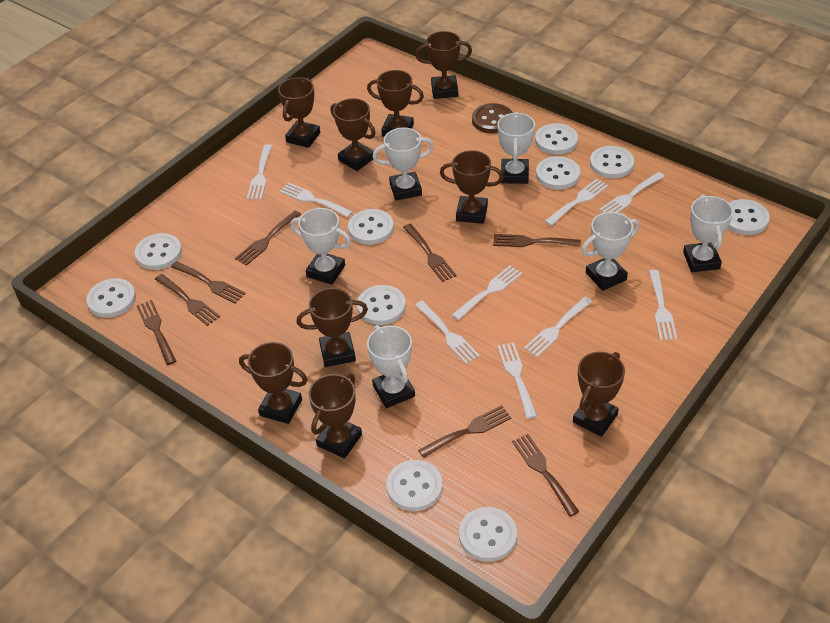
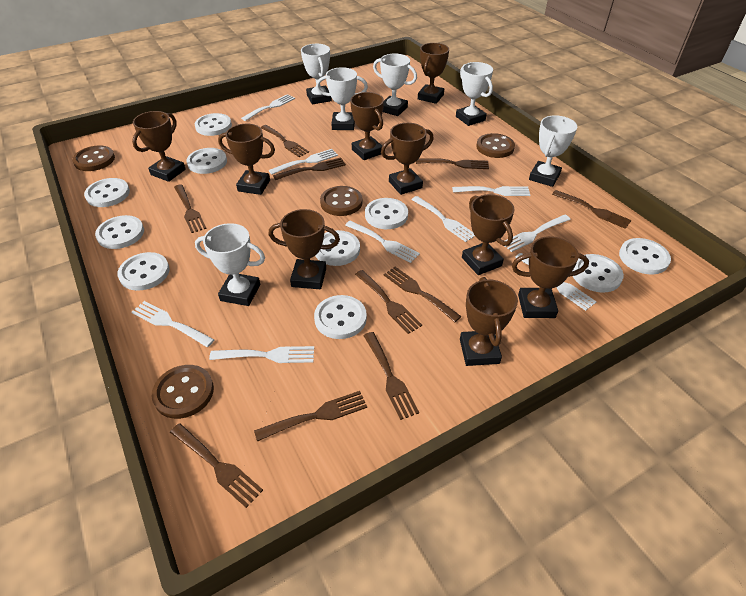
brown button: [472,103,513,134] = 1 -> [72,145,115,171] [152,365,214,419] [320,186,363,216] [476,133,515,158] = 4
brown fork: [137,300,176,365] [155,274,220,326] [171,261,246,304] [235,211,301,266] [403,223,457,282] [418,405,512,458] [493,234,581,247] [512,434,580,517] = 8 -> [170,423,263,508] [174,184,207,233] [254,391,367,442] [261,125,309,157] [273,158,346,180] [355,270,422,334] [364,332,419,420] [384,267,462,322] [416,158,489,169] [552,190,632,229] = 10

